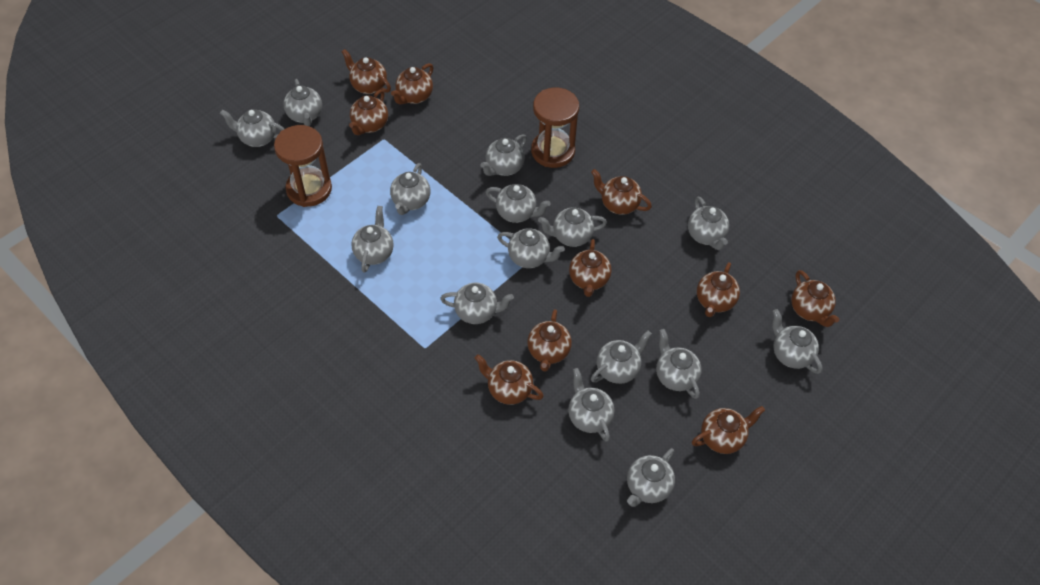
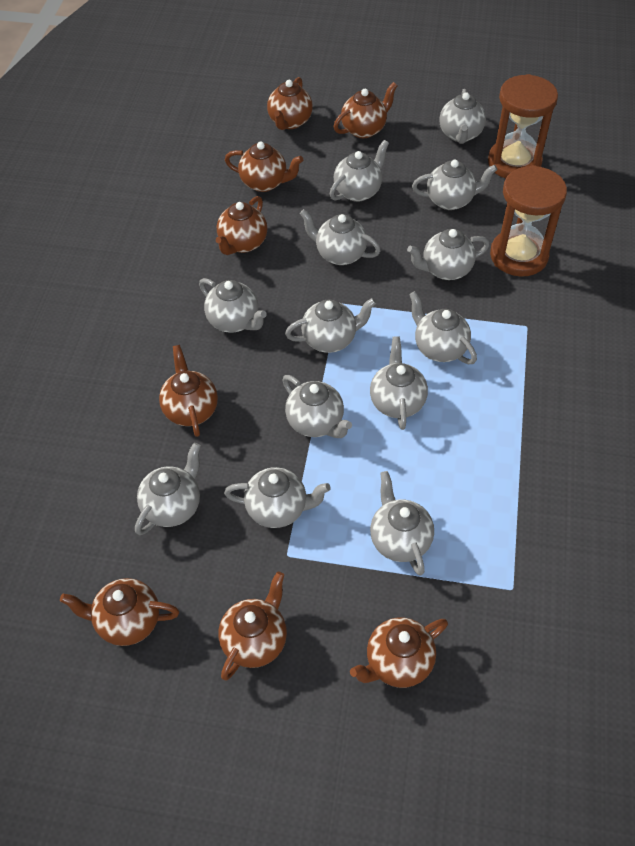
brown teapot: [341,49,391,94] [349,90,388,135] [391,63,433,104] [475,354,544,405] [527,309,572,372] [569,239,611,297] [591,169,652,215] [692,406,765,454] [697,262,740,317] [791,270,839,327] = 10 -> [60,578,179,646] [159,345,218,437] [216,196,267,255] [219,572,287,681] [225,142,303,192] [267,77,313,130] [334,82,398,138] [350,617,448,688] = 8
grey teapot: [220,109,284,147] [283,79,322,126] [351,206,394,273] [390,163,430,215] [440,283,514,324] [480,134,527,176] [486,184,551,223] [497,228,565,268] [538,208,607,247] [568,368,615,442] [591,331,652,384] [627,448,675,507] [656,329,701,399] [688,197,729,250] [772,309,823,374] = 15 -> [135,443,201,535] [199,278,267,333] [224,467,331,528] [282,375,352,438] [285,298,377,353] [300,209,381,265] [330,140,389,202] [370,336,428,430] [370,471,434,576] [407,229,490,280] [409,291,477,364] [412,160,498,210] [439,89,486,144] = 13

